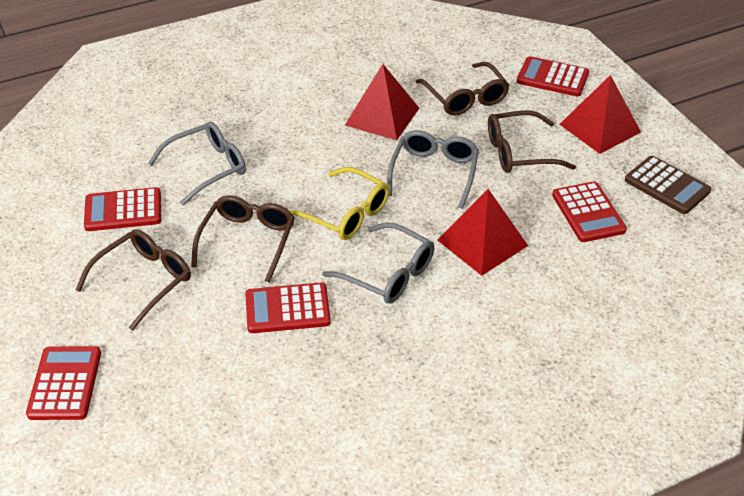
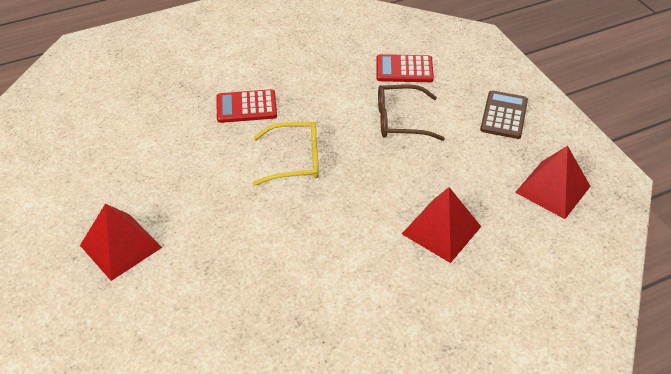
brown glasses: [76,229,191,331] [191,195,295,283] [416,62,509,116] [488,111,576,173] = 4 -> [378,84,445,141] = 1
grey glasses: [148,122,246,206] [322,223,434,304] [387,130,479,209] = 3 -> none = 0
red calculator: [26,346,101,420] [84,187,161,231] [245,283,331,333] [517,56,589,96] [552,182,627,242] = 5 -> [216,89,277,123] [376,54,434,82] = 2

